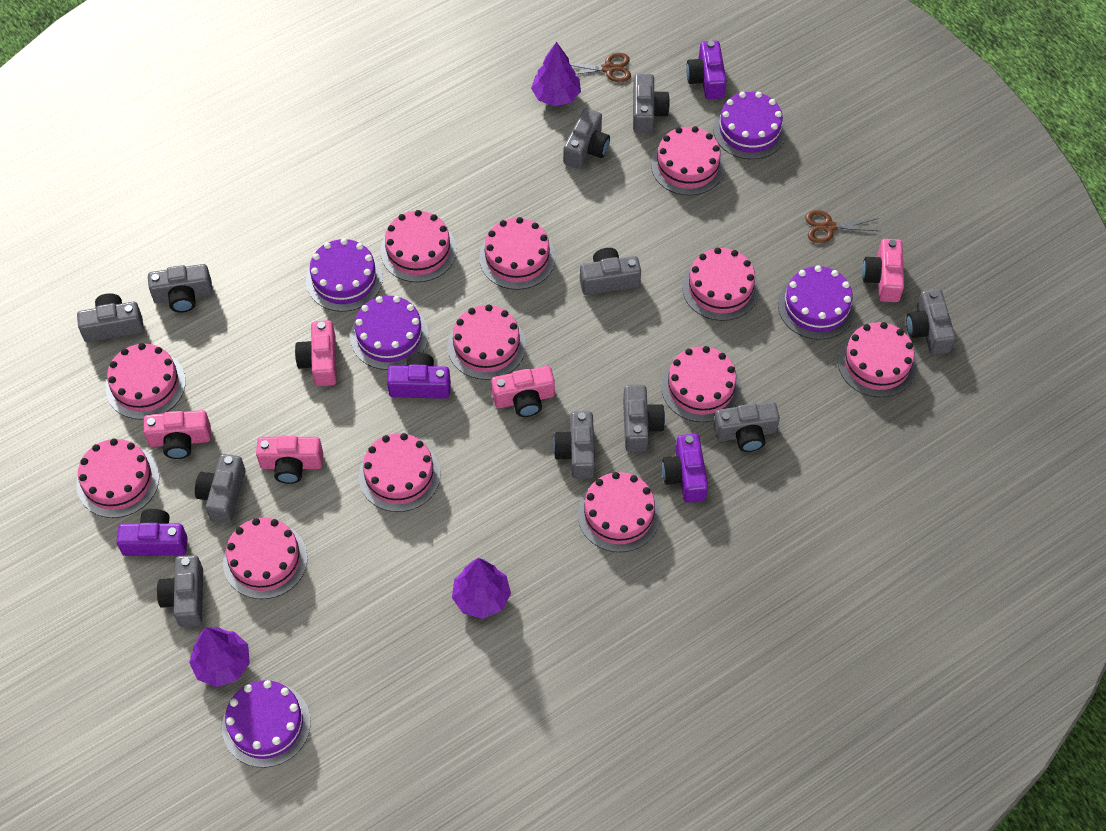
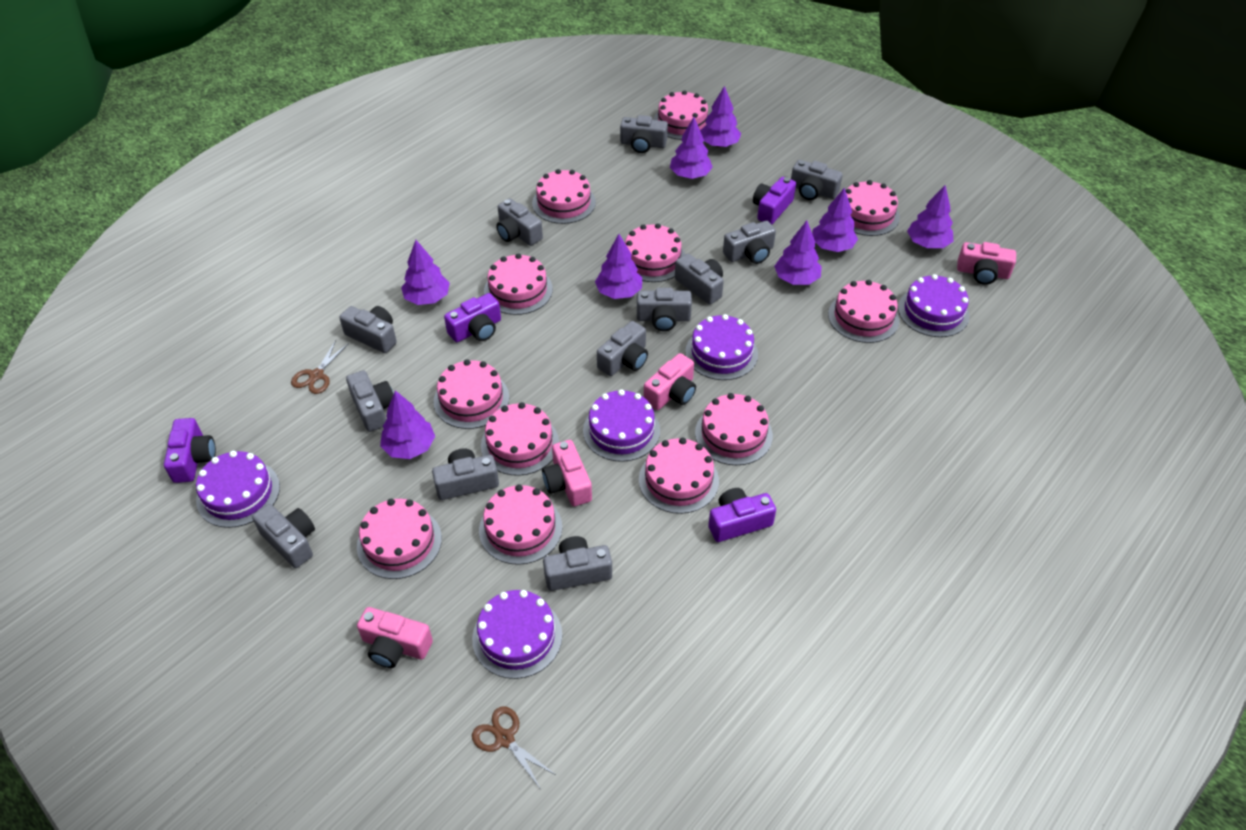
grey camera: [77,293,144,342] [148,264,213,313] [157,555,203,627] [195,454,246,524] [553,411,595,479] [563,108,610,169] [580,248,641,295] [623,385,665,452] [633,74,670,133] [713,402,780,452] [906,289,956,355] = 11 -> [252,504,315,568] [339,306,397,353] [346,370,394,432] [432,449,499,500] [496,199,543,246] [543,536,612,591] [597,321,648,376] [620,115,668,153] [637,288,692,331] [675,254,724,304] [723,221,776,264] [791,160,843,200] = 12
pink camera: [143,410,211,459] [256,436,323,484] [295,320,337,386] [491,366,555,417] [862,239,904,302] = 5 -> [357,607,433,668] [542,440,592,506] [643,353,696,410] [957,242,1016,285] = 4
purple tree: [189,627,250,687] [452,558,511,619] [531,42,581,106] = 3 -> [380,390,435,459] [401,240,450,305] [595,234,642,299] [670,117,713,179] [700,86,741,147] [774,220,822,285] [812,187,858,252] [907,185,953,248] = 8

